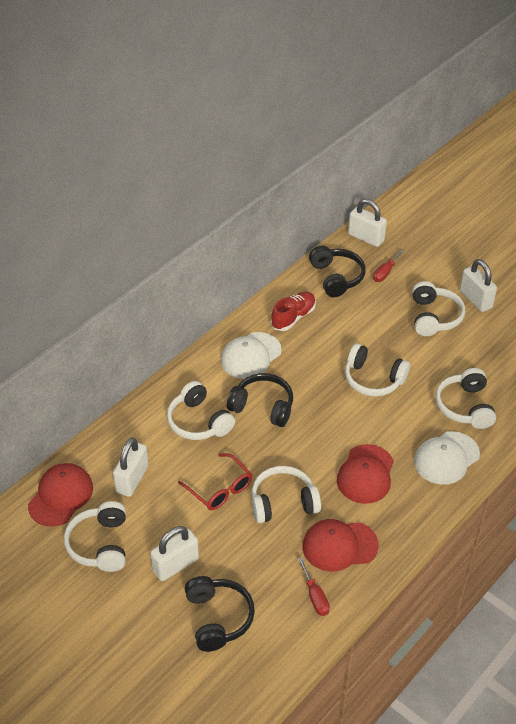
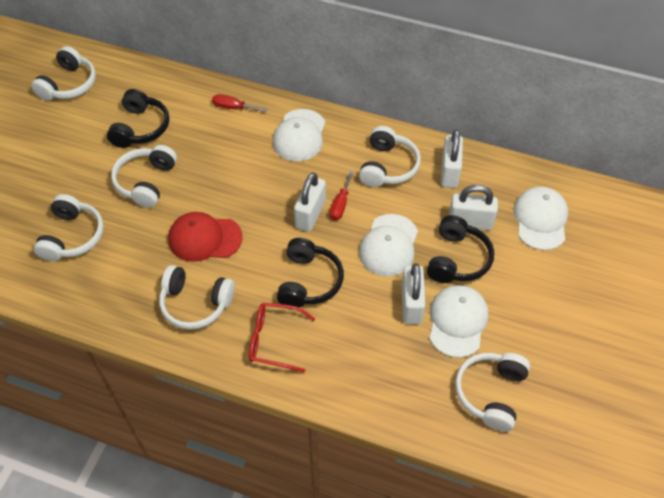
red cap: [28,463,93,527] [302,519,379,571] [337,444,394,504] = 3 -> [168,212,243,262] = 1
red shoe: [271,292,316,331] = 1 -> none = 0
white cap: [221,332,282,379] [414,431,480,485] = 2 -> [272,109,325,161] [359,214,418,276] [430,285,488,358] [513,187,568,250] = 4

